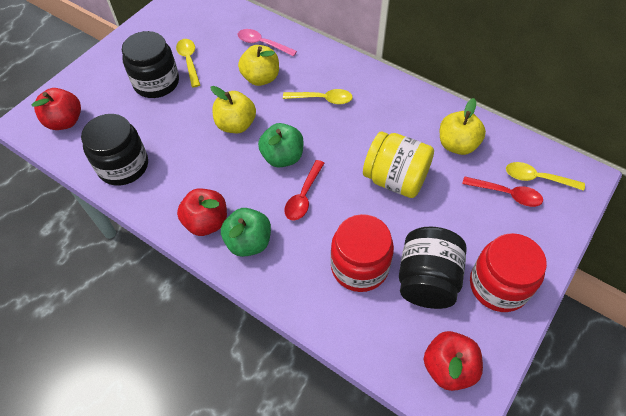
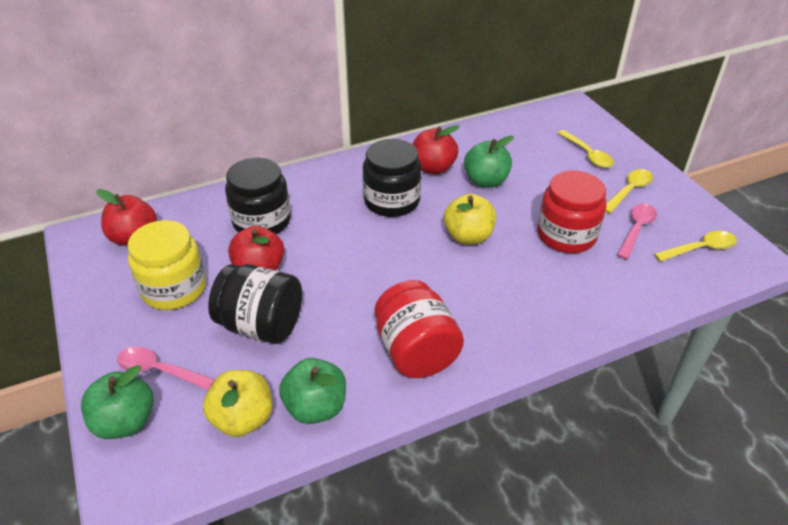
green apple: [221,208,271,257] [258,123,304,167] = 2 -> [81,365,154,439] [279,358,346,424] [464,135,514,188] = 3
pink spoon: [238,29,297,57] = 1 -> [117,347,215,390] [617,203,657,260] = 2
red spoon: [284,160,324,220] [462,176,543,207] = 2 -> none = 0
yellow apple: [211,86,256,133] [238,45,279,86] [440,98,486,155] = 3 -> [203,370,273,437] [444,194,496,245] = 2

